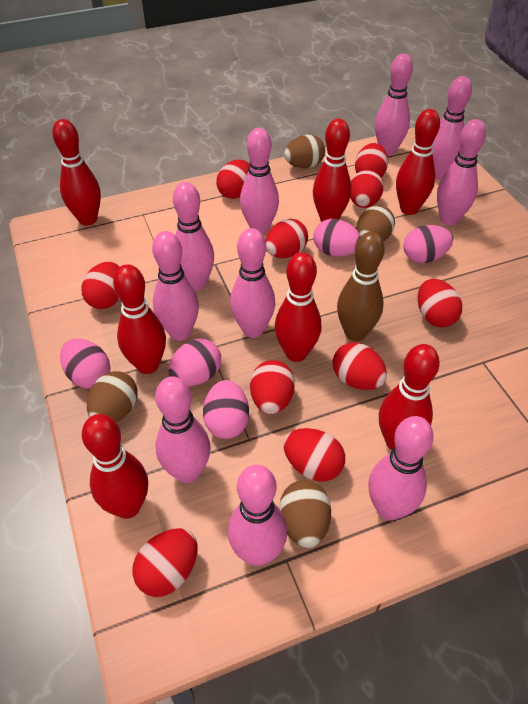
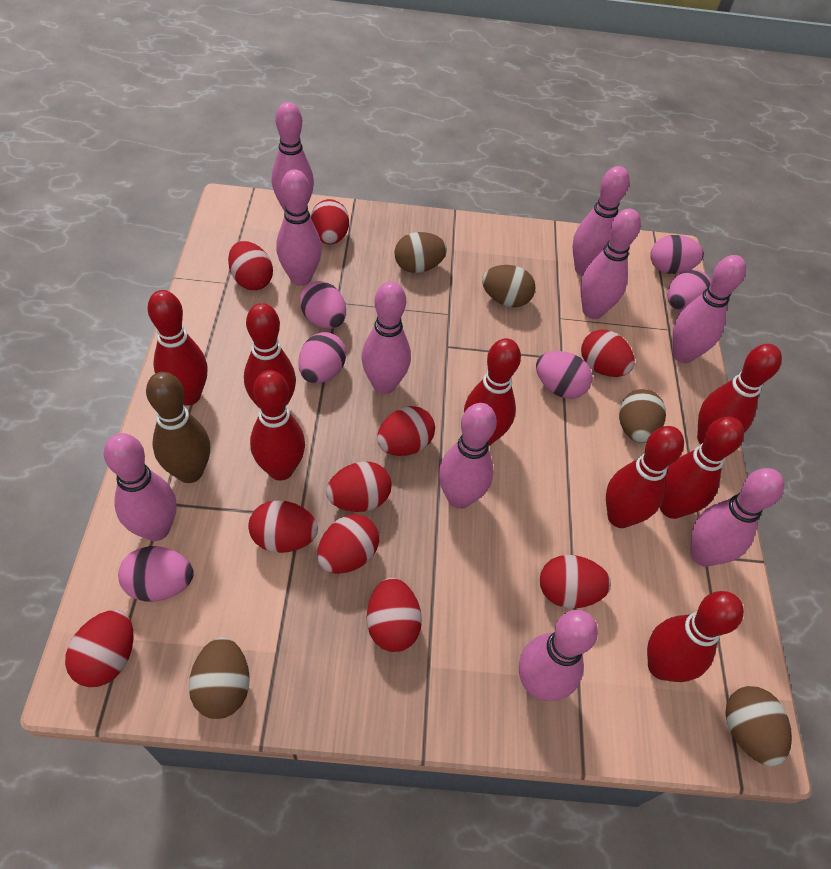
brown egg: [87,371,138,422] [279,480,331,548] [284,135,325,168] [356,205,395,242] = 4 -> [189,637,250,719] [394,232,447,273] [482,265,535,307] [619,389,666,443] [725,686,792,766] = 5
pink egg: [60,339,110,389] [168,339,221,386] [203,380,249,439] [314,219,361,257] [403,225,453,263] = 5 -> [118,546,194,602] [298,332,346,383] [300,281,346,329] [536,351,592,399] [650,235,704,274] [667,269,711,312] = 6
red bowling pin: [52,119,101,225] [82,414,148,519] [113,264,166,374] [275,252,321,362] [313,119,351,222] [379,344,440,450] [396,109,440,215] = 7 -> [148,290,208,406] [244,303,296,408] [250,370,305,480] [464,338,521,446] [606,426,684,528] [647,591,744,682] [660,417,744,519] [697,344,782,444] = 8

